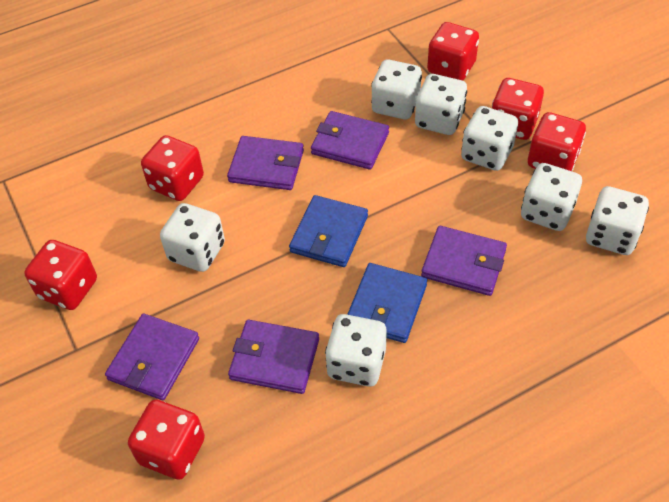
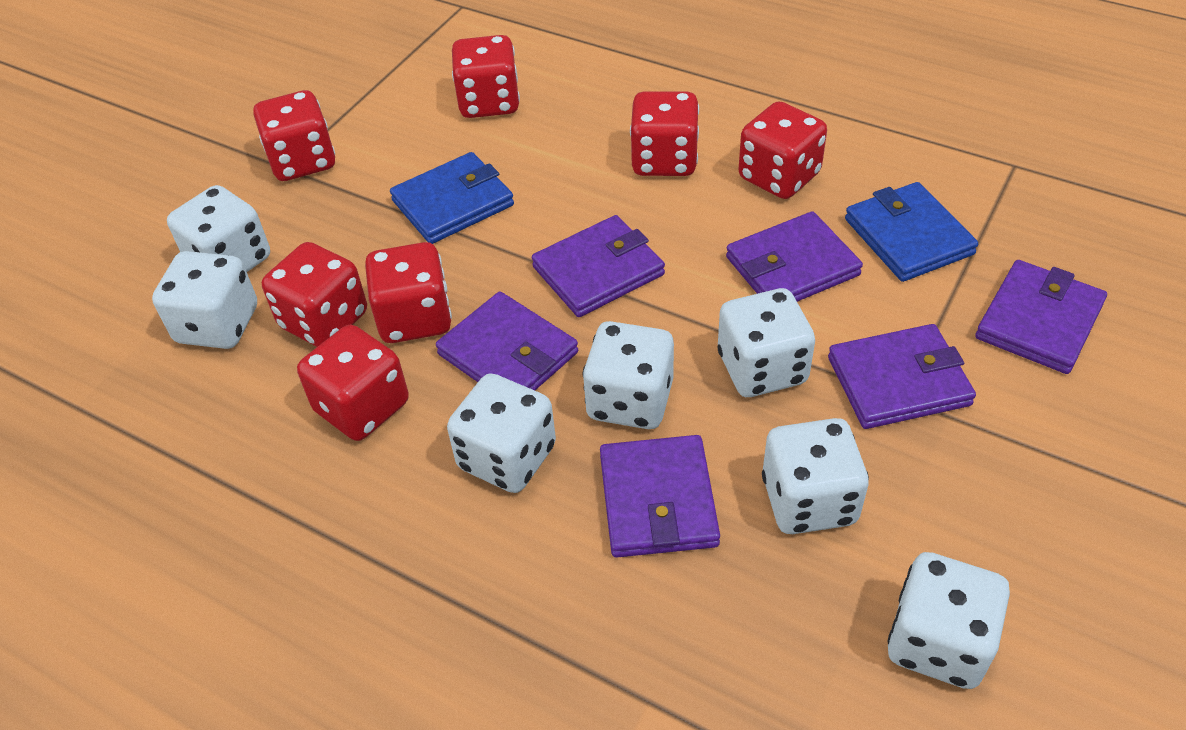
purple wallet: [105,314,199,400] [227,136,304,190] [228,320,319,394] [311,111,389,170] [421,226,507,296] = 5 -> [436,292,578,390] [532,215,665,317] [600,435,720,558] [726,211,863,302] [828,324,976,429] [975,260,1107,374] = 6
red dice: [24,240,97,310] [128,400,205,480] [141,135,204,201] [427,22,479,81] [492,78,544,140] [528,112,586,171] = 6 -> [253,90,335,181] [262,242,367,347] [297,325,409,441] [365,242,452,343] [452,35,520,118] [630,91,699,176] [739,101,827,199] = 7

